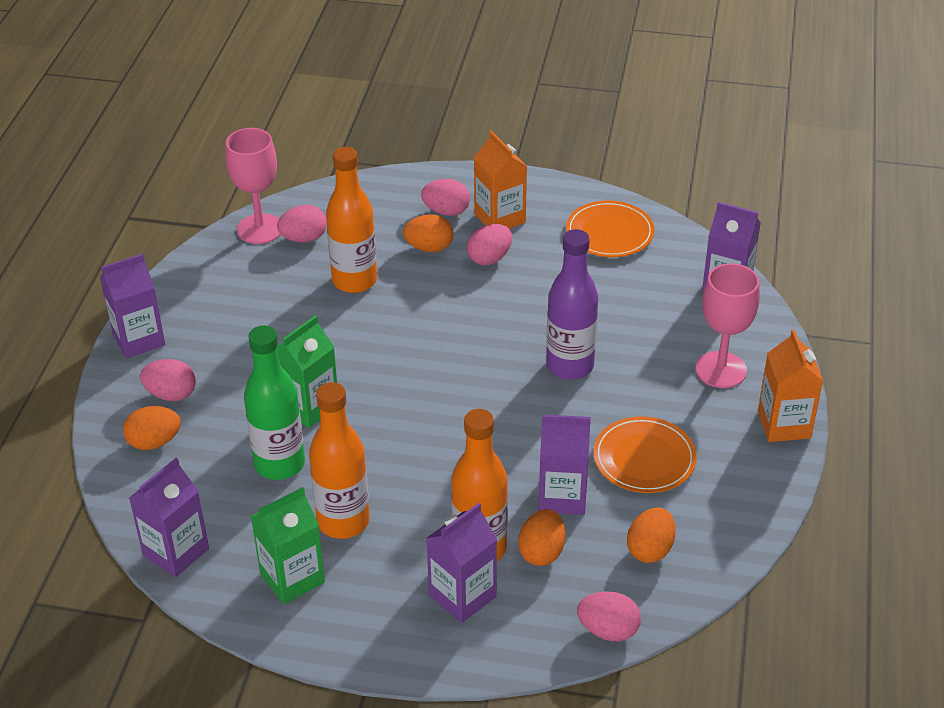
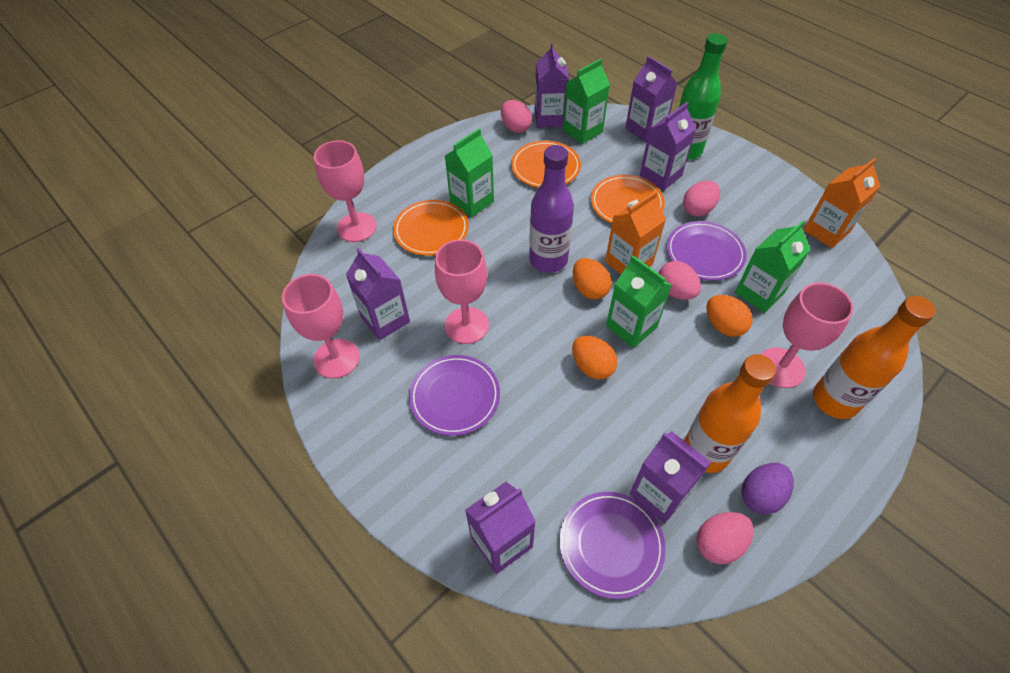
green carton: [251,487,325,604] [277,315,337,428] = 2 -> [445,128,494,218] [563,59,610,144] [606,255,672,348] [735,221,811,313] = 4
orange bottle: [309,382,370,539] [326,147,377,293] [451,409,508,561] = 3 -> [684,354,776,473] [813,296,936,419] = 2
orange egg: [123,406,181,450] [403,214,453,252] [518,509,565,566] [627,507,676,563] = 4 -> [572,336,617,379] [573,258,611,300] [706,295,752,337] = 3
orange plate: [566,200,654,257] [593,416,697,493] = 2 -> [393,200,469,256] [511,141,581,188] [591,175,665,223] = 3
pink egg: [140,359,196,401] [277,205,327,243] [421,179,470,216] [467,224,512,265] [577,591,641,641] = 5 -> [501,100,532,133] [658,261,701,300] [683,181,720,217] [697,512,754,564] = 4
pink goblet: [226,128,281,244] [695,263,760,388] = 2 -> [282,274,360,379] [314,140,377,242] [435,239,489,344] [760,283,853,388] = 4
purple carton: [100,253,165,358] [129,458,209,577] [426,503,497,623] [539,414,591,515] [702,202,761,293] = 5 -> [346,247,410,340] [465,482,536,574] [535,43,569,128] [625,56,678,142] [630,431,712,524] [640,102,696,190] = 6
purple egg: none = 0 -> [741,463,794,514] = 1
purple plate: none = 0 -> [409,355,500,436] [559,492,666,599] [667,221,746,281] = 3

